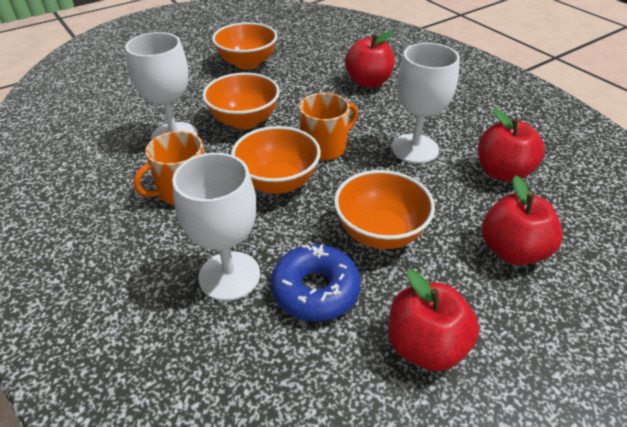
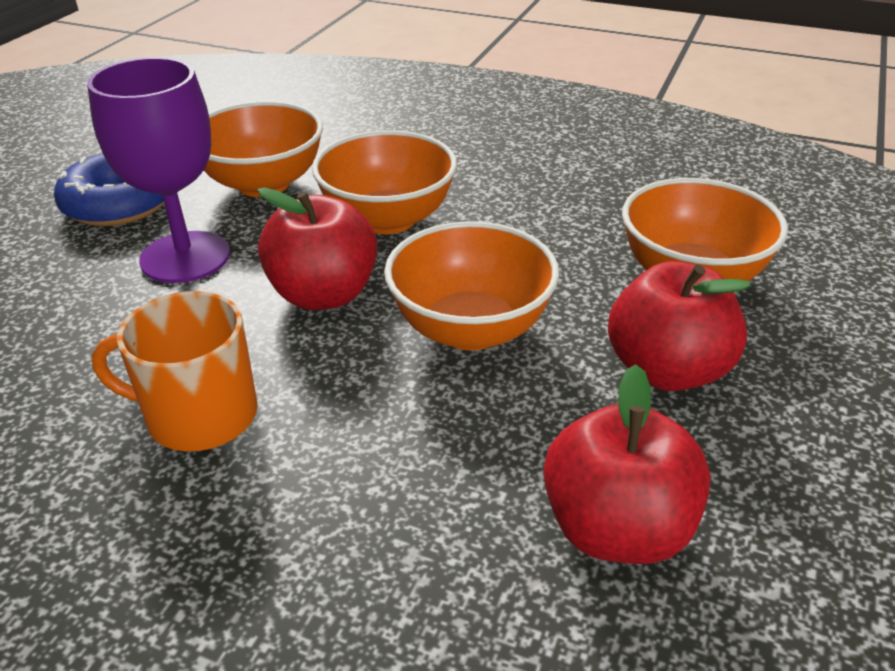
orange mug: [133,131,204,205] [299,93,358,160] = 2 -> [92,291,258,451] = 1
purple goblet: none = 0 -> [87,57,230,283] = 1
red apple: [345,31,395,88] [388,270,479,372] [478,109,545,182] [482,176,563,265] = 4 -> [258,188,377,310] [544,364,710,564] [608,261,751,391] = 3
white goblet: [125,32,198,140] [172,153,260,301] [392,43,460,164] = 3 -> none = 0

